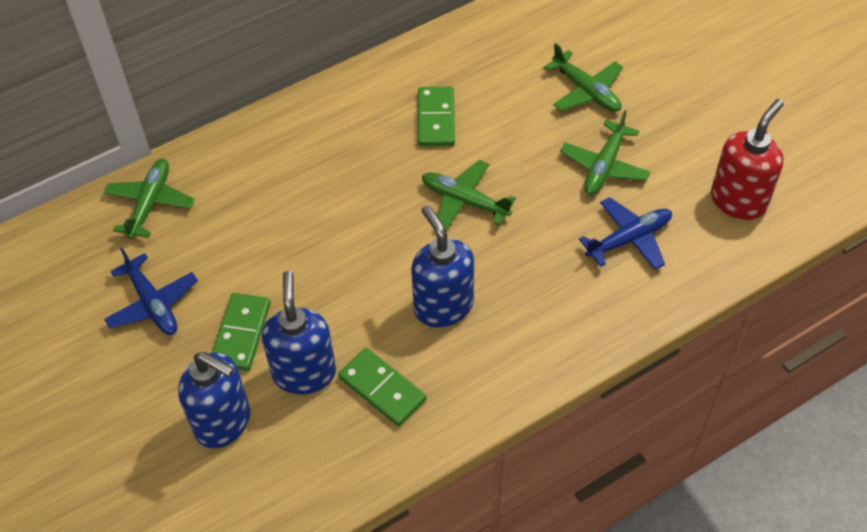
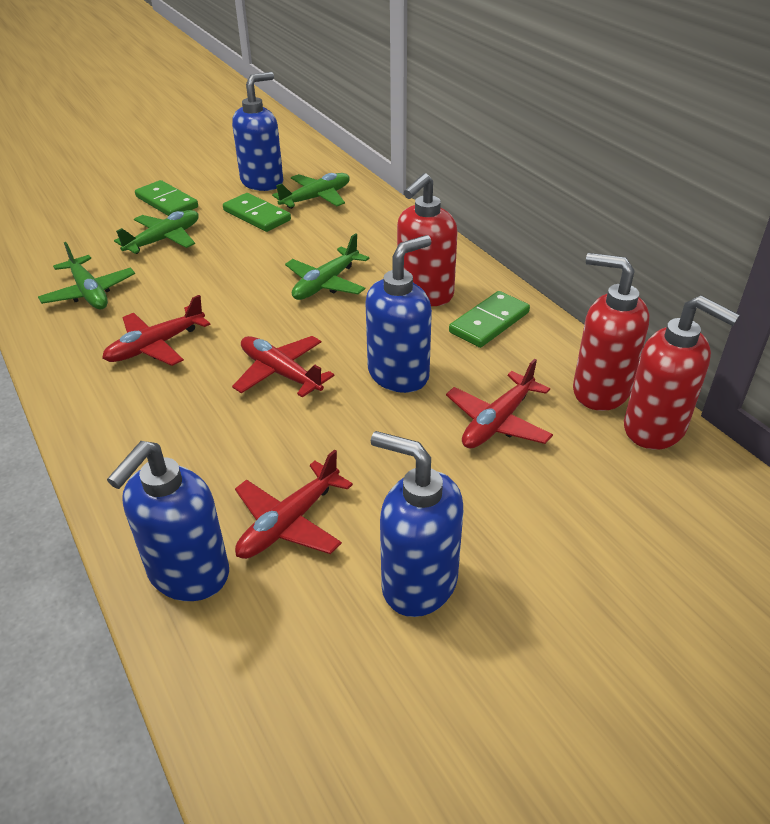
blue plane: [104,248,198,335] [579,197,672,270] = 2 -> none = 0
blue soap dispenser: [178,352,250,448] [262,271,336,395] [411,205,474,327] = 3 -> [107,441,229,601] [232,72,283,191] [365,235,432,393] [371,431,463,617] = 4
red plane: none = 0 -> [102,295,211,366] [232,336,334,398] [235,450,353,559] [446,359,553,448] = 4
red soap dispenser: [711,99,784,220] = 1 -> [397,173,458,306] [573,253,649,411] [624,295,740,449] = 3

